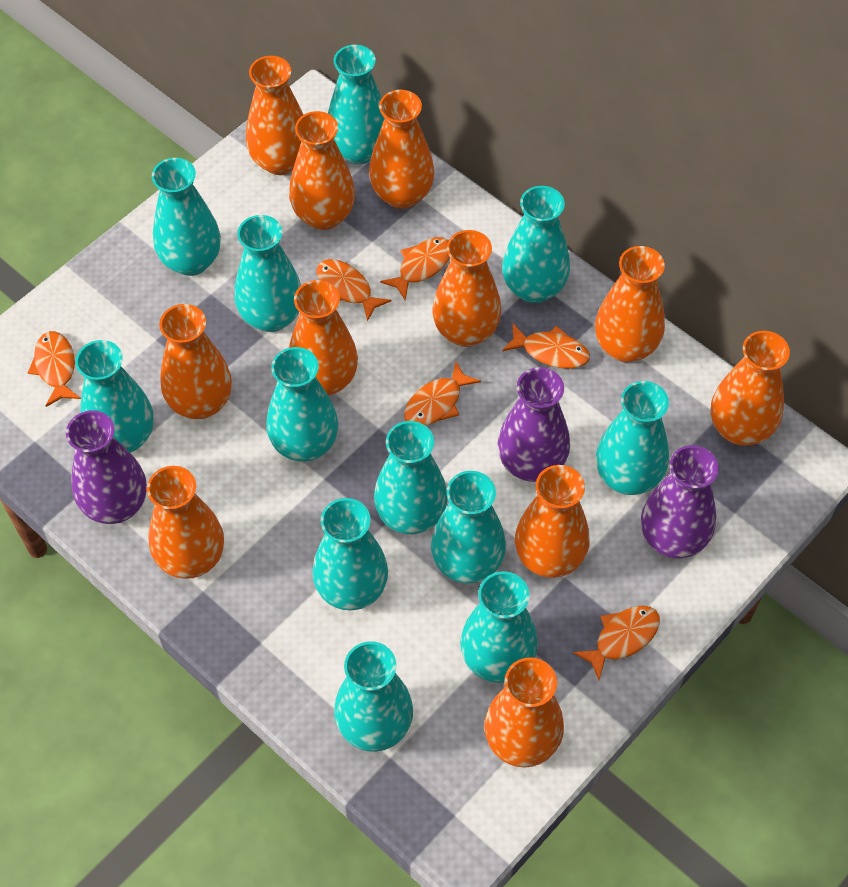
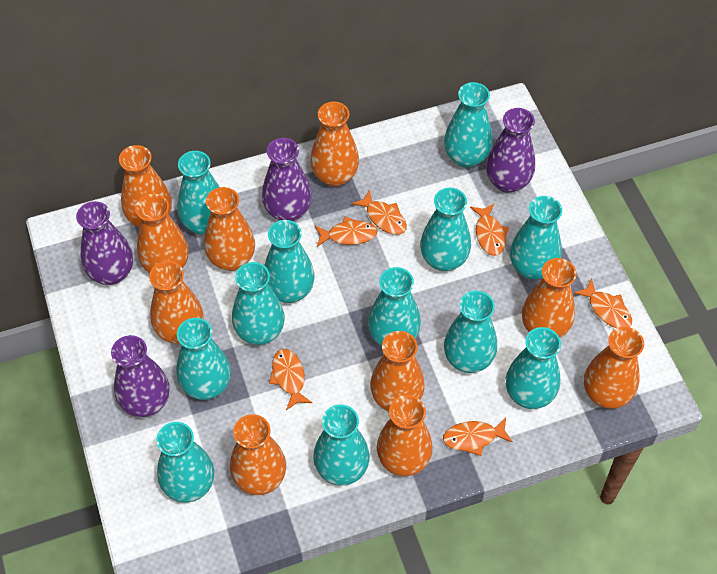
orange vase: [147,466,224,579] [159,304,232,419] [246,56,303,175] [289,111,355,230] [289,280,358,396] [369,90,434,209] [432,230,501,347] [484,657,564,767] [515,465,589,578] [595,246,665,362] [711,331,790,446] = 11 -> [119,145,172,228] [135,194,189,273] [149,261,203,344] [204,187,255,271] [230,414,286,495] [310,102,359,187] [370,331,425,411] [377,395,433,476] [522,258,576,338] [584,327,644,409] = 10
purple vase: [66,410,147,524] [497,367,570,482] [641,445,719,558] = 3 -> [76,201,133,285] [111,335,169,417] [262,138,312,221] [486,108,535,193] = 4

